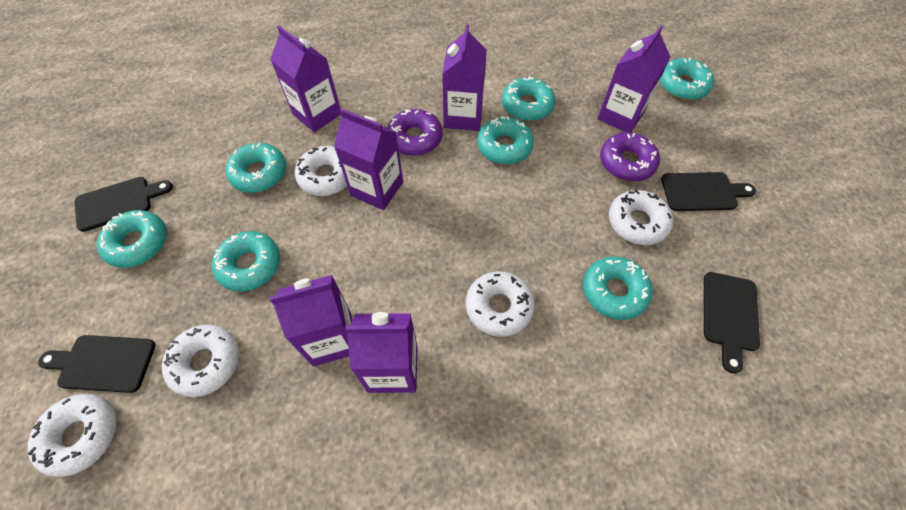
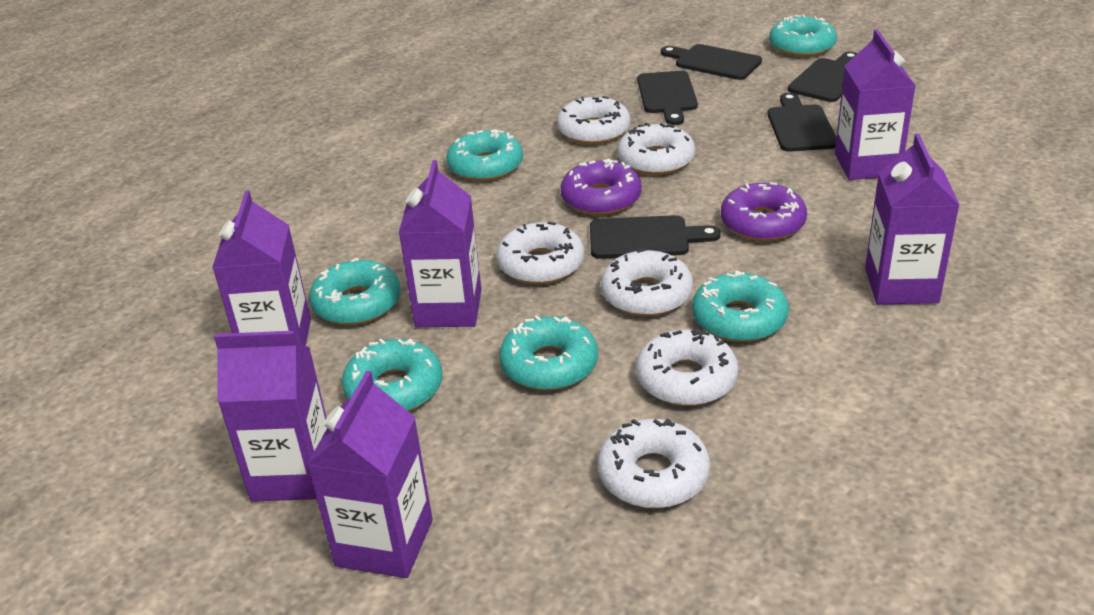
black cutting board: [38,335,155,393] [75,177,173,232] [661,172,756,211] [704,272,760,374] = 4 -> [590,215,721,259] [637,71,698,125] [661,44,762,80] [767,93,837,152] [788,52,858,102] = 5
turquoise donut: [97,210,167,268] [212,231,280,292] [225,143,286,193] [477,116,534,164] [502,76,556,121] [583,256,653,320] [660,58,714,100] = 7 -> [309,258,401,325] [342,339,442,411] [446,129,523,181] [499,315,598,391] [692,271,789,342] [769,14,837,57] = 6
white donut: [28,393,116,477] [162,324,239,397] [295,146,347,196] [466,271,535,337] [609,190,673,245] = 5 -> [496,222,584,284] [557,96,630,144] [598,419,710,508] [601,248,693,316] [618,123,695,175] [636,329,738,406] = 6

